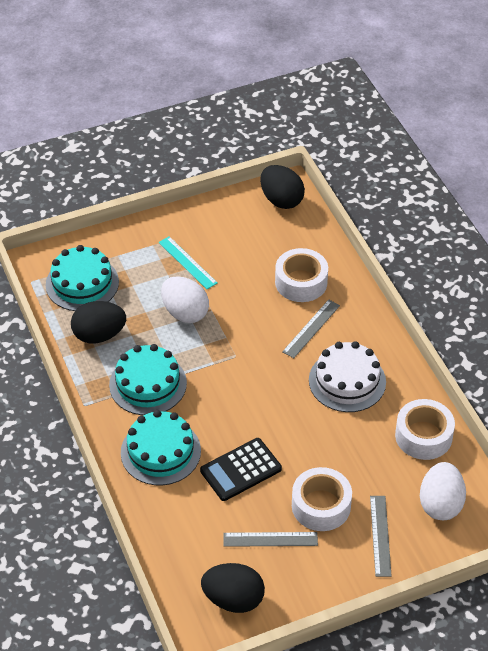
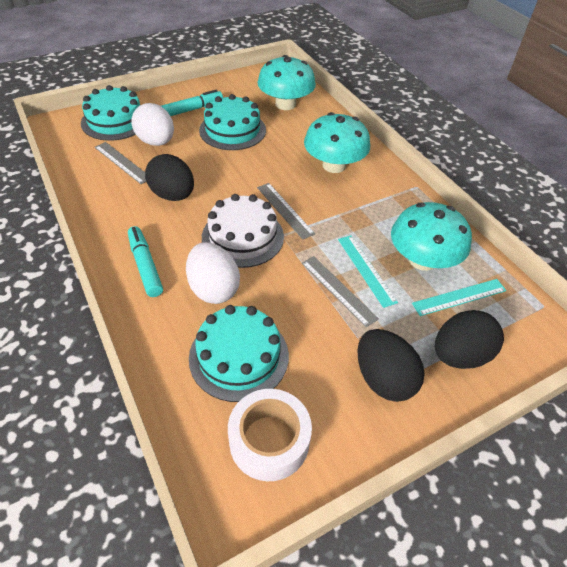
black calculator: [200,438,282,501] = 1 -> none = 0
turquoise marker: none = 0 -> [128,226,163,297] [161,90,223,116] = 2
turquoise mushroom: none = 0 -> [258,55,316,110] [304,112,370,173] [391,202,472,271] = 3
turquoise ruler: [159,236,217,289] = 1 -> [338,235,398,308] [412,279,507,316] = 2
white tape: [275,248,328,302] [292,467,352,531] [395,399,455,460] = 3 -> [228,389,312,481] = 1

